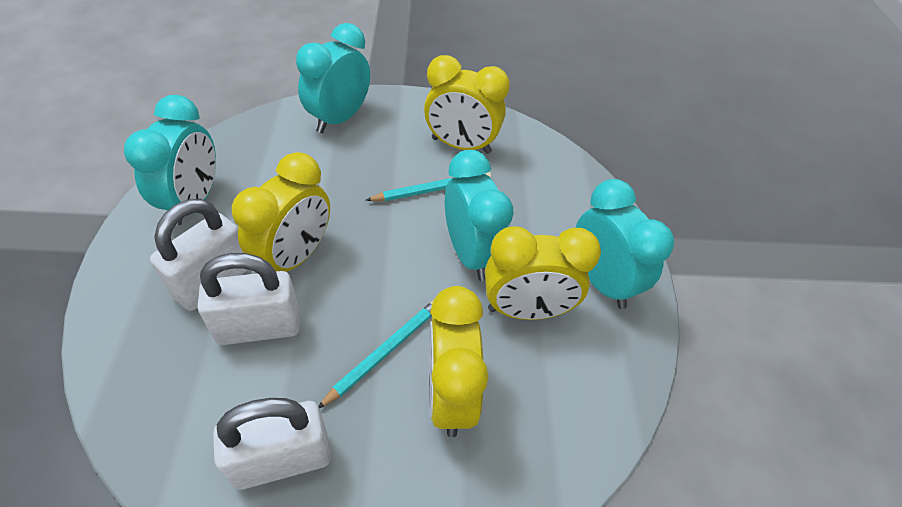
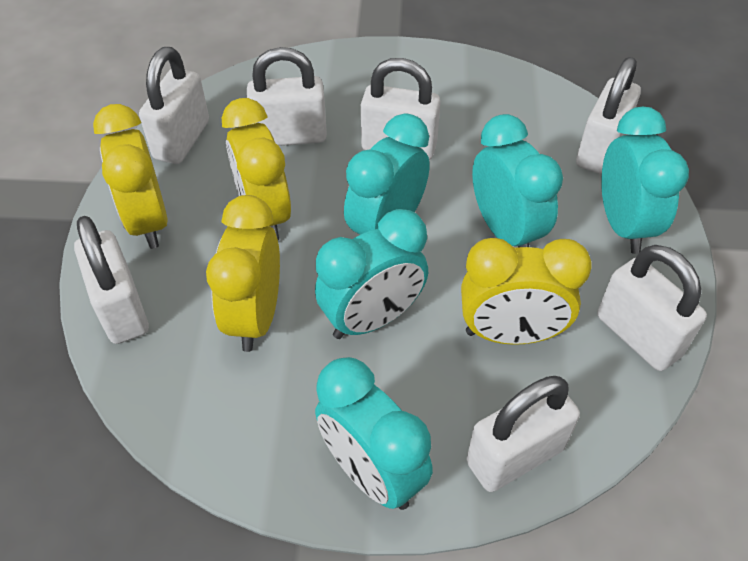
turquoise clock: [124,95,216,225] [296,23,370,133] [445,150,514,281] [576,179,674,309] = 4 -> [315,209,428,339] [315,357,433,510] [344,113,430,235] [472,114,563,247] [601,107,689,254] = 5
turquoise pencil: [318,301,433,408] [365,172,491,201] = 2 -> none = 0
white padlock: [150,199,248,311] [198,253,300,345] [213,398,331,489] = 3 -> [74,216,149,344] [139,47,209,164] [247,47,327,146] [361,58,441,160] [466,376,580,492] [576,57,641,174] [597,245,707,371] = 7

